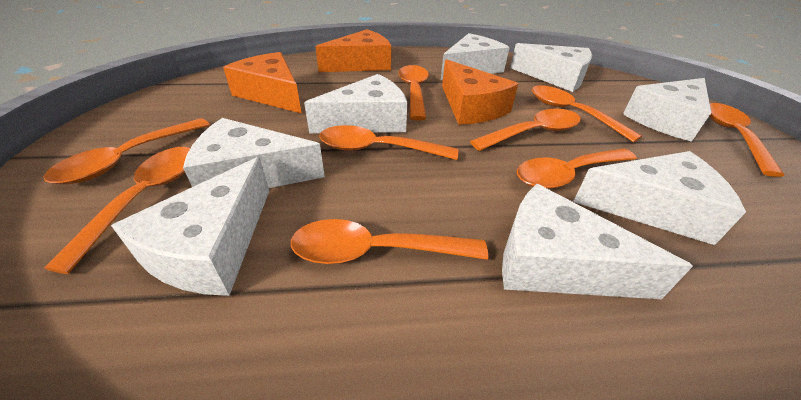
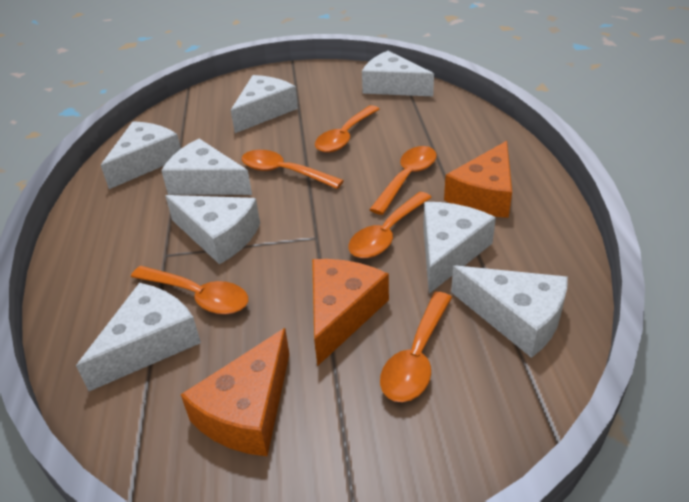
orange spoon: [44,118,210,184] [44,147,190,274] [291,219,488,264] [319,125,458,160] [398,65,429,121] [470,109,581,151] [517,148,637,189] [532,85,642,143] [709,103,784,177] = 9 -> [131,266,248,315] [242,150,344,189] [315,105,379,153] [348,192,432,258] [369,146,437,215] [380,292,452,402] = 6

